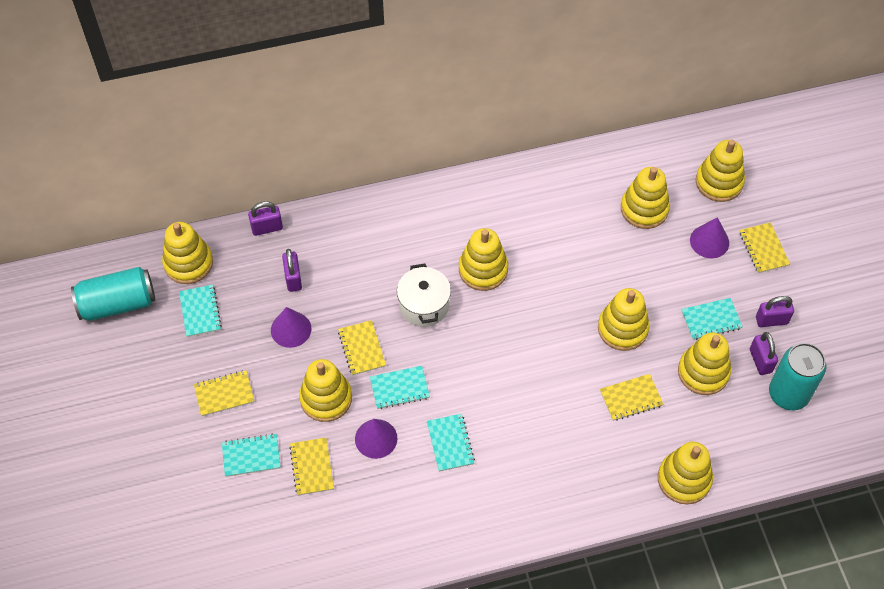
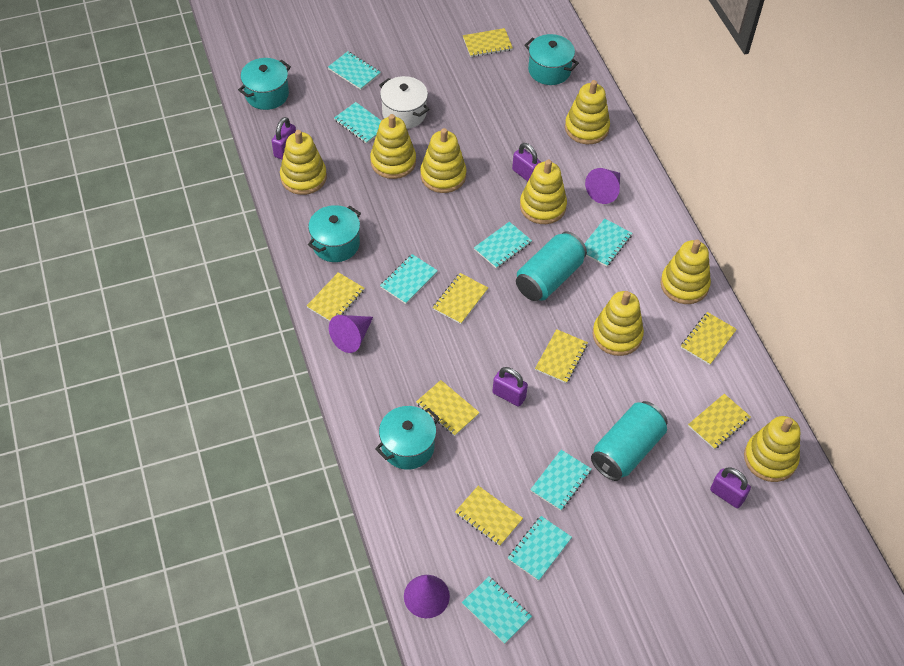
turquoise notebook: [179,285,222,337] [222,434,281,477] [370,366,430,409] [427,414,475,472] [681,298,743,340] = 5 -> [328,51,381,90] [334,102,381,144] [380,254,438,304] [462,577,532,644] [474,222,532,269] [508,516,572,581] [530,450,592,511] [584,219,632,267] = 8
turquoise pot: none = 0 -> [238,58,291,110] [308,205,361,262] [375,406,440,470] [524,34,579,85] = 4
yellow notebook: [194,370,254,416] [289,438,334,496] [338,320,386,375] [600,374,663,421] [740,222,790,273] = 5 -> [307,272,365,321] [416,380,480,436] [433,273,488,324] [455,486,523,546] [463,28,513,57] [535,329,588,383] [681,312,737,365] [688,394,751,449] = 8

